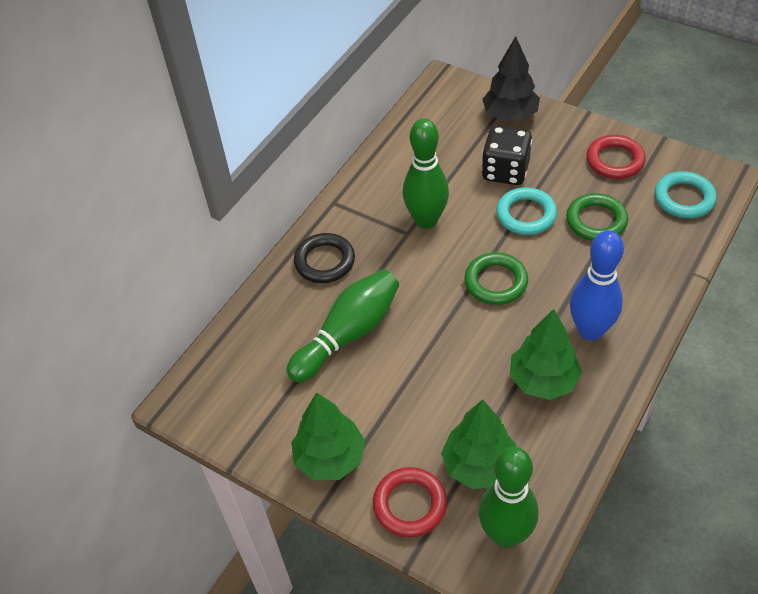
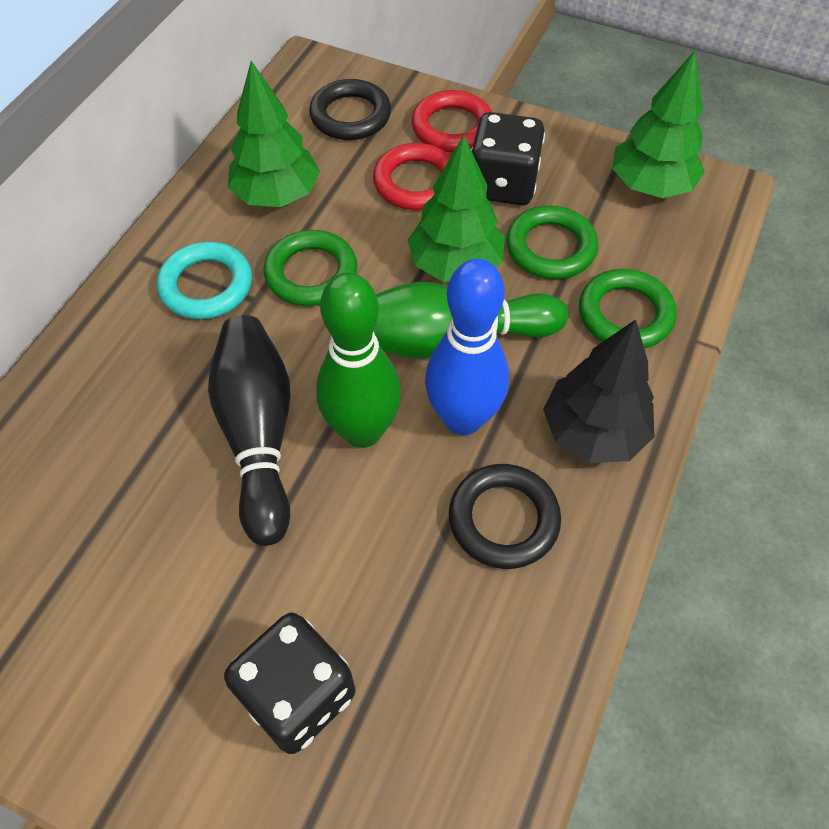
black bowling pin: none = 0 -> [208,315,290,546] = 1
black dice: [482,126,532,185] = 1 -> [224,613,355,754] [471,112,545,205] = 2
black ring: [294,233,355,283] = 1 -> [309,79,391,140] [449,464,561,569] = 2
green bowling pin: [287,269,399,382] [403,119,449,229] [478,447,539,548] = 3 -> [316,272,401,448] [374,282,568,359] = 2
green ring: [464,252,528,305] [566,193,628,241] = 2 -> [264,230,357,306] [506,205,598,279] [579,269,677,348] = 3
turquoise ring: [496,187,557,235] [655,171,717,218] = 2 -> [157,242,252,319] = 1

